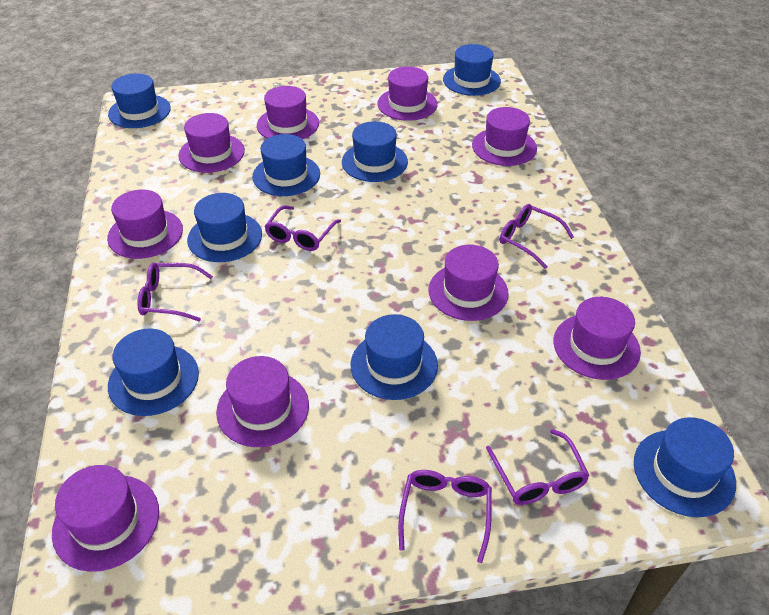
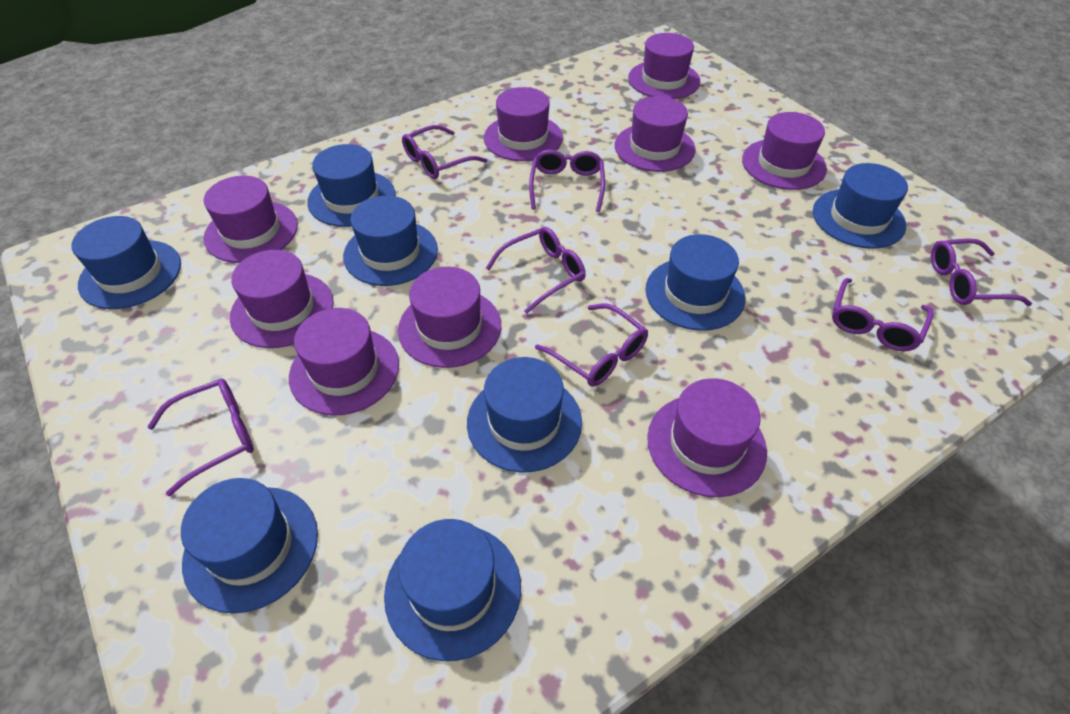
purple glasses: [137,263,213,322] [264,205,341,251] [398,470,492,563] [486,429,590,505] [500,204,574,269] = 5 -> [147,378,254,496] [402,125,487,179] [486,227,586,314] [529,150,605,212] [535,303,648,387] [832,278,933,351] [931,238,1032,306] = 7

